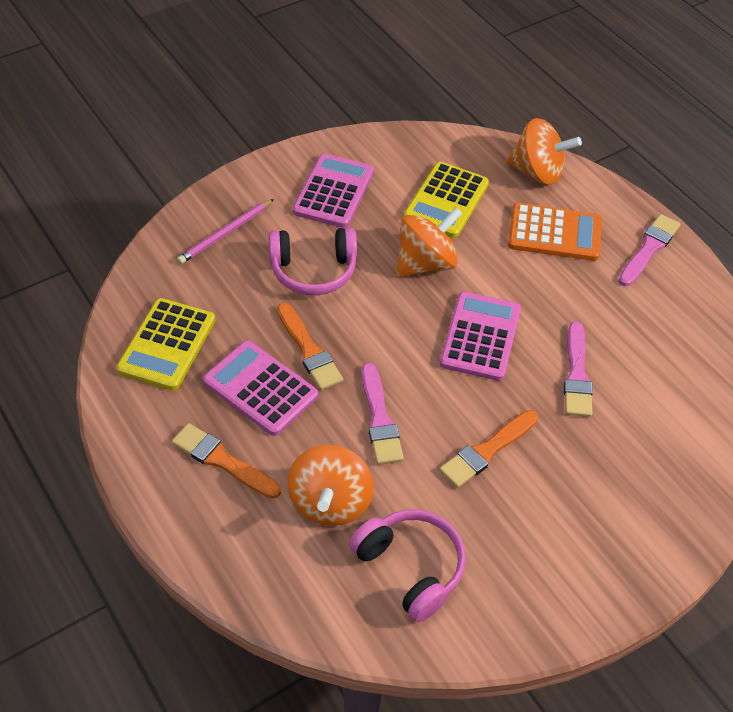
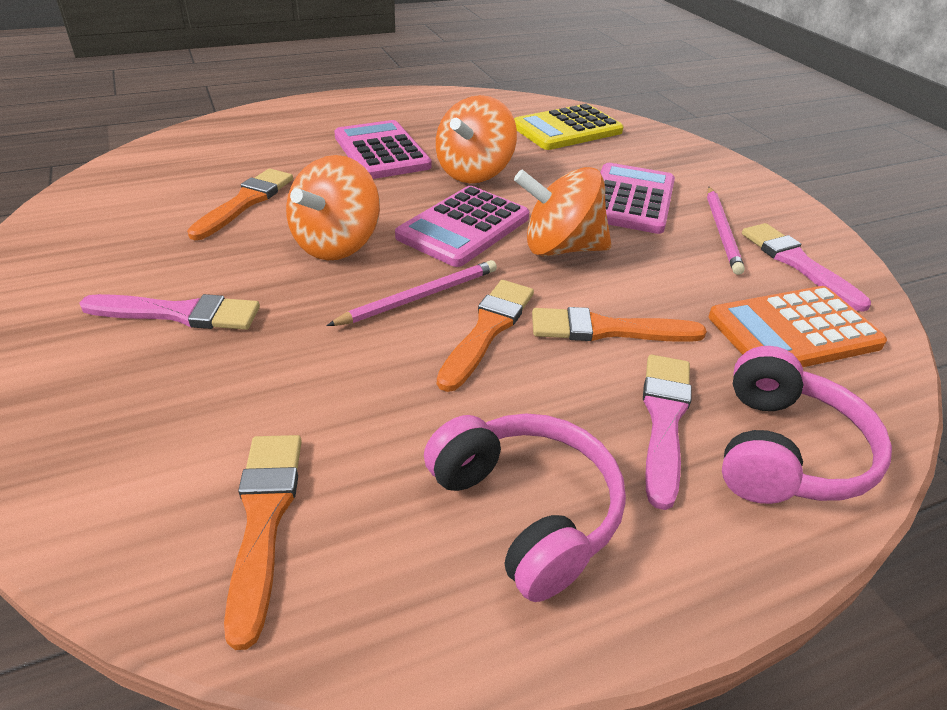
orange brush: [172,423,281,499] [277,303,343,390] [439,410,538,488] = 3 -> [187,168,293,240] [224,435,302,650] [437,280,534,392] [532,307,707,342] = 4
pink pencil: [177,199,274,264] = 1 -> [326,260,497,326] [707,187,745,275] = 2
yellow calculator: [116,298,215,390] [404,162,489,238] = 2 -> [514,104,624,150] = 1

